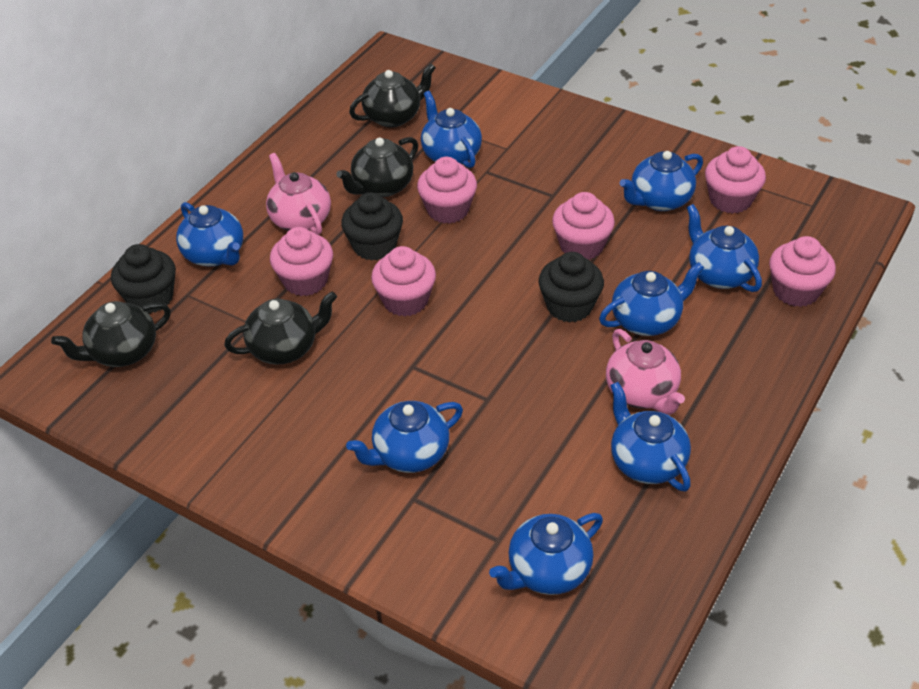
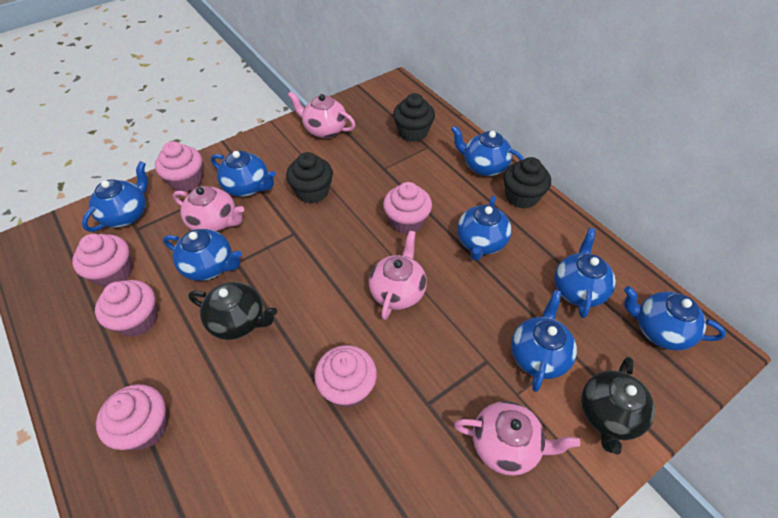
black teapot: [51,301,171,367] [224,291,337,365] [336,137,418,197] [349,63,436,128] = 4 -> [188,282,277,340] [581,357,655,455] = 2
pink teapot: [266,153,331,235] [606,329,685,415] = 2 -> [173,186,244,232] [288,91,356,138] [369,230,427,320] [454,401,580,476] = 4

